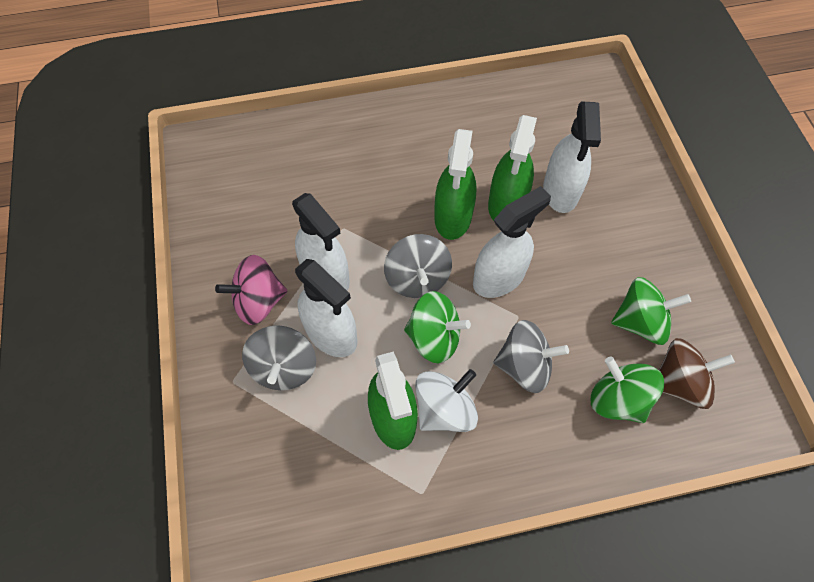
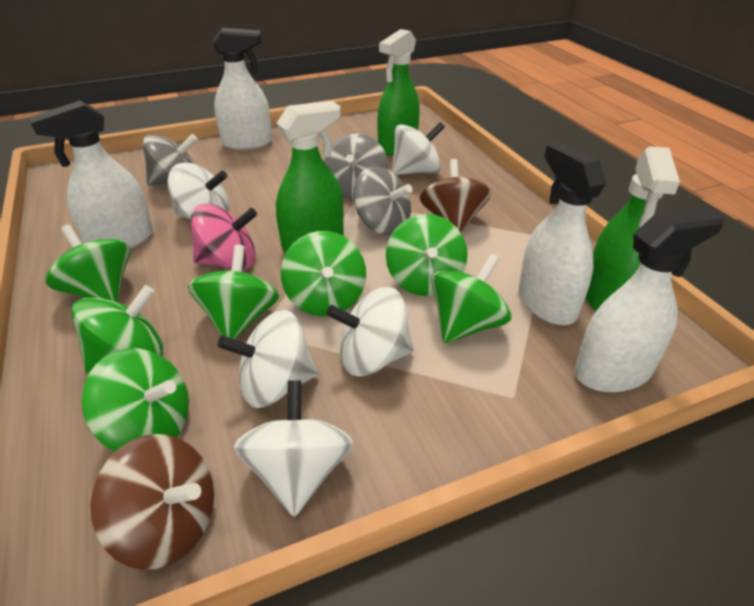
brown spinning top: [659,338,735,409] = 1 -> [90,434,214,570] [420,159,491,232] = 2
green spinning top: [404,291,471,363] [591,357,664,423] [611,277,691,345] = 3 -> [46,225,130,302] [71,285,163,374] [82,348,189,452] [188,245,279,339] [281,231,366,316] [386,214,467,296] [431,254,511,343] = 7
white spinning top: [415,369,478,432] = 1 -> [167,163,229,219] [217,310,318,408] [234,380,353,517] [326,287,414,377] [392,122,445,175] = 5

